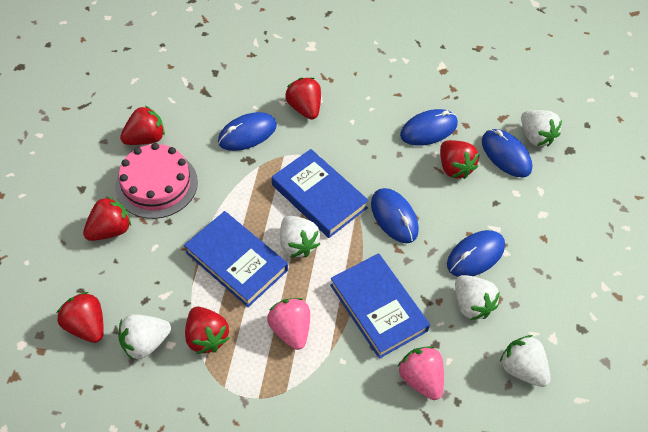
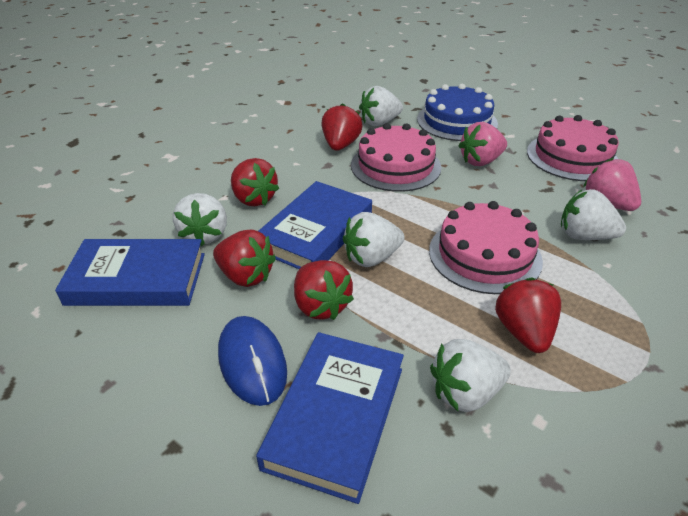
blue cake: none = 0 -> [417,84,498,141] = 1
blue mouse: [218,112,277,151] [371,188,419,243] [400,109,458,146] [447,230,505,277] [482,129,532,177] = 5 -> [218,316,287,406] = 1
pink cake: [115,143,198,219] = 1 -> [351,123,441,192] [429,201,543,294] [527,115,619,181] = 3
red strawberry: [57,292,104,343] [83,196,131,241] [120,106,165,145] [185,307,229,354] [285,78,321,120] [440,140,479,179] = 6 -> [213,230,276,287] [231,158,279,206] [294,260,354,320] [322,103,363,151] [495,277,561,353] = 5

